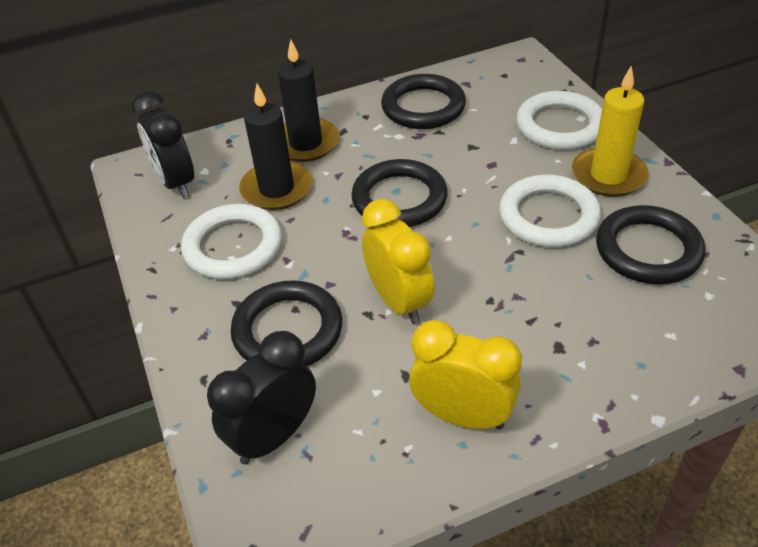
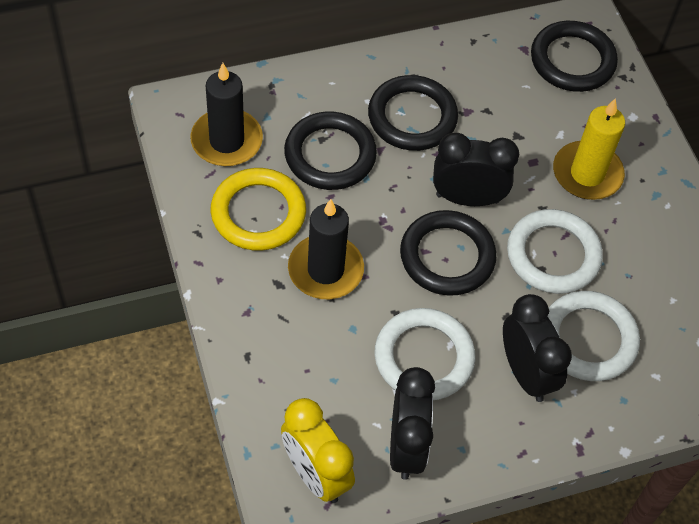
black clock: [131,90,194,198] [207,331,316,465] = 2 -> [390,367,435,480] [433,133,519,206] [503,294,572,402] = 3
yellow clock: [362,199,435,325] [409,320,522,430] = 2 -> [281,398,355,503] = 1
yellow ring: none = 0 -> [210,168,306,251] = 1

